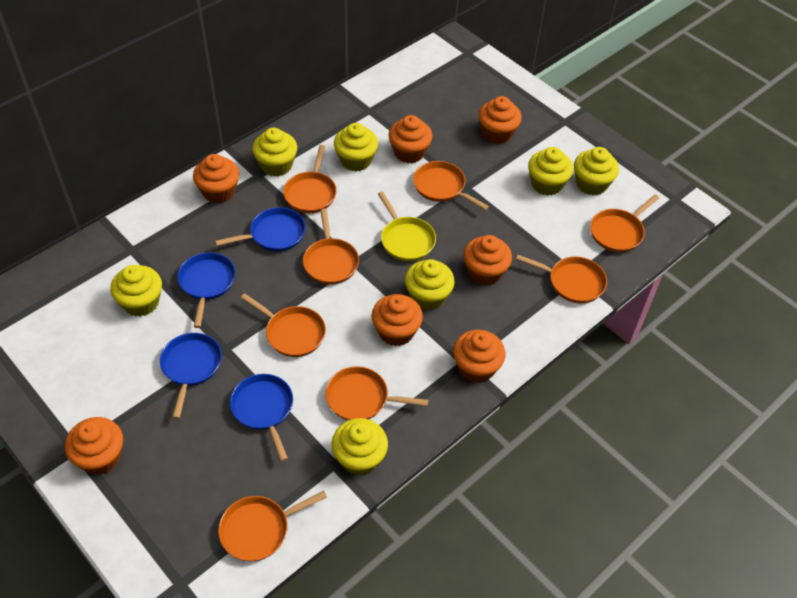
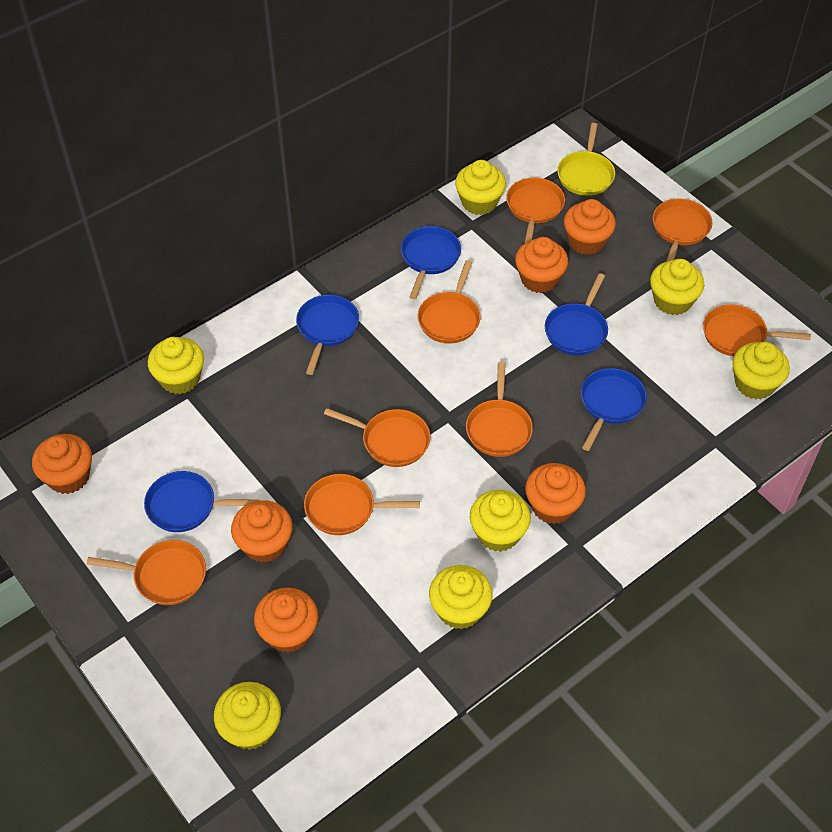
blue pan: [160,333,222,419] [178,252,235,328] [215,207,306,252] [230,374,293,462] = 4 -> [144,471,259,532] [296,295,359,375] [401,226,461,299] [545,273,608,355] [581,368,647,451] = 5
orange cupcake: [65,417,123,475] [193,154,239,203] [371,294,423,346] [388,115,433,163] [453,330,505,383] [463,235,512,285] [478,96,522,144] = 7 -> [32,434,92,494] [231,500,293,563] [254,587,318,653] [515,237,568,293] [525,463,586,524] [564,199,616,255] = 6

